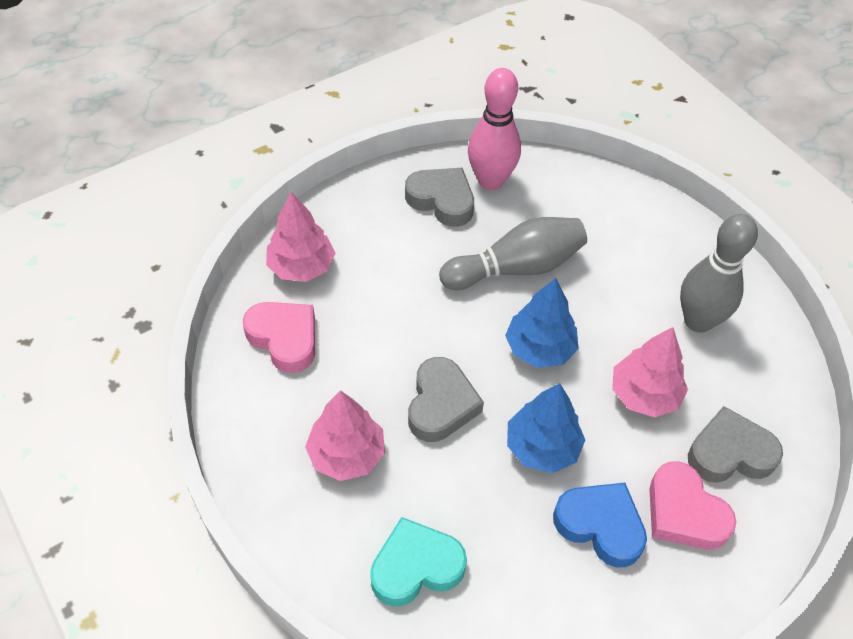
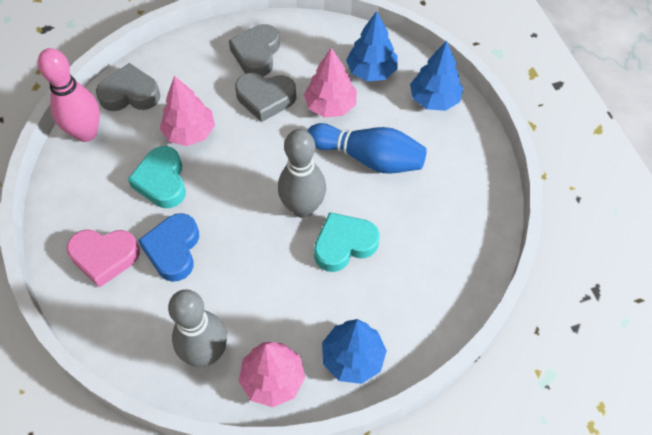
blue bowling pin: none = 0 -> [307,123,427,174] = 1
blue tree: [505,278,578,368] [507,383,585,473] = 2 -> [322,319,387,384] [346,11,397,82] [410,41,463,111] = 3
pink heart: [243,302,315,373] [649,461,736,550] = 2 -> [67,229,140,288] = 1
turquoise heart: [370,517,467,607] = 1 -> [128,146,186,208] [314,212,379,272] = 2

